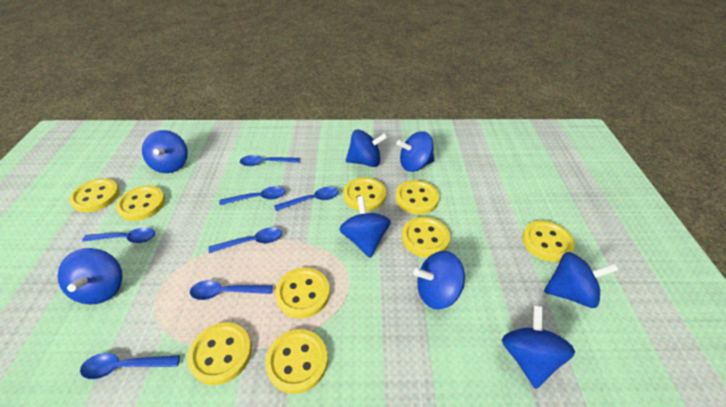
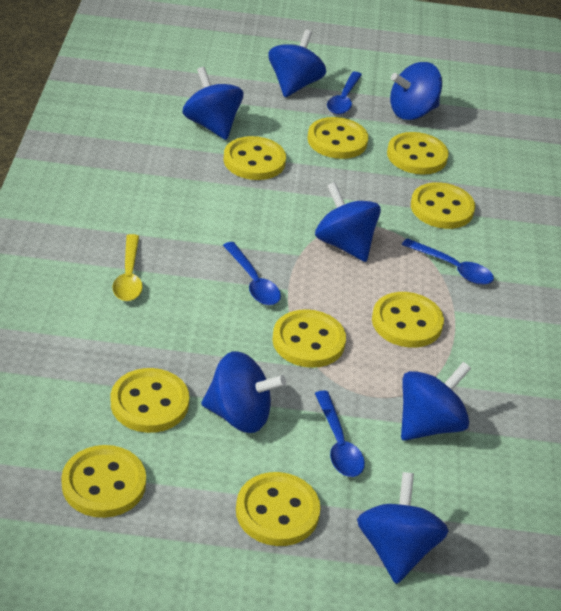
blue spinning top: [58,248,123,304] [142,130,188,173] [339,196,391,258] [346,130,388,167] [396,131,434,172] [413,251,465,309] [502,305,575,389] [544,252,618,308] = 8 -> [183,67,243,140] [201,351,286,433] [268,30,326,97] [315,182,381,262] [357,472,449,584] [390,62,442,120] [401,362,471,441] = 7
blue spoon: [80,353,180,379] [82,227,155,243] [190,280,273,300] [209,227,282,253] [219,186,285,205] [240,155,300,166] [274,187,339,211] = 7 -> [223,242,281,305] [315,390,365,477] [327,72,362,114] [402,238,494,285] = 4
yellow spoon: none = 0 -> [112,234,143,301] = 1

